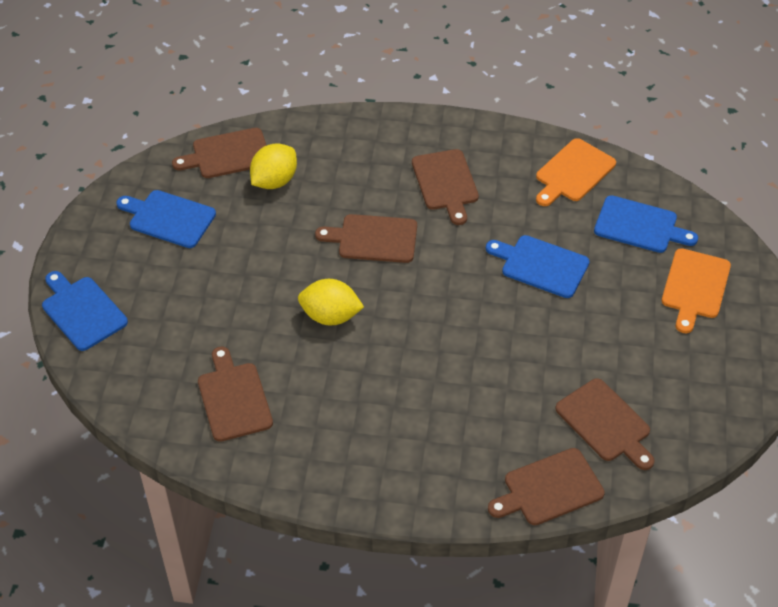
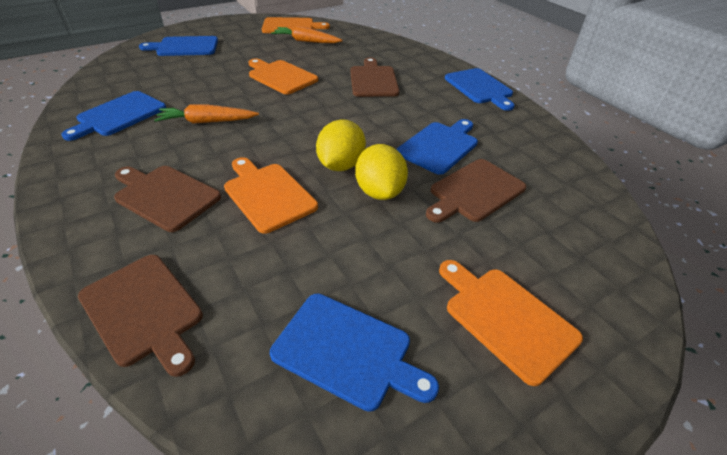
blue cutting board: [42,271,128,351] [116,190,216,248] [486,235,590,298] [594,195,698,253] = 4 -> [61,91,166,141] [139,36,218,56] [270,293,439,412] [397,119,478,175] [445,68,515,111] = 5
brown cutting board: [172,128,267,178] [198,346,273,442] [315,214,417,263] [412,149,479,225] [488,448,605,525] [555,378,655,470] = 6 -> [78,255,203,377] [114,166,221,232] [350,57,399,97] [426,159,526,223] = 4
orange carrot: none = 0 -> [154,104,259,124] [271,26,343,43] = 2
orange cutting board: [536,138,616,206] [662,248,731,334] = 2 -> [224,157,318,234] [248,58,318,94] [262,17,330,33] [439,260,583,386] = 4

